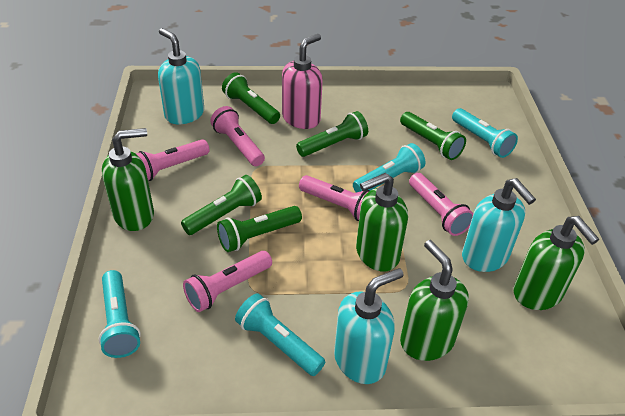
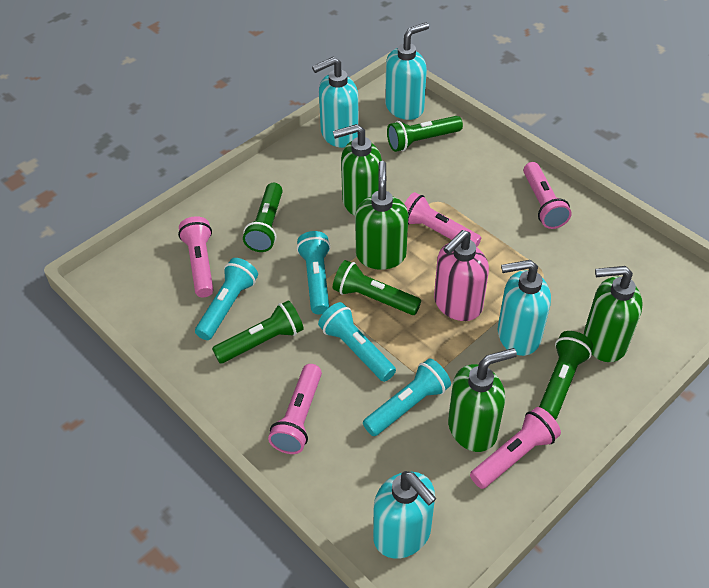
turquoise soap dispenser: [158,28,204,124] [334,268,404,384] [462,178,536,272] = 3 -> [312,57,359,148] [373,471,436,559] [385,22,429,120] [498,260,551,356] = 4

